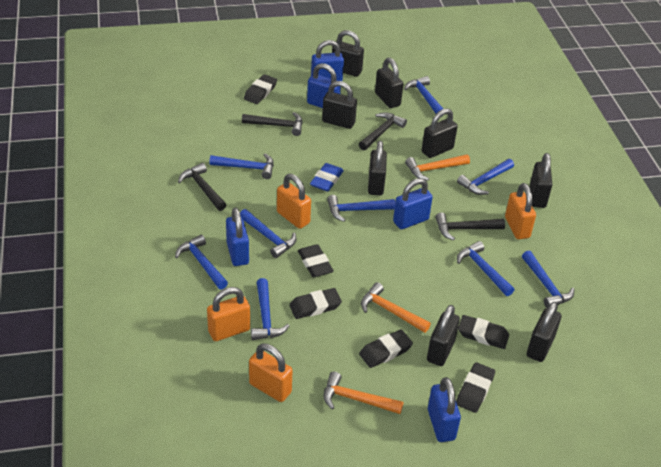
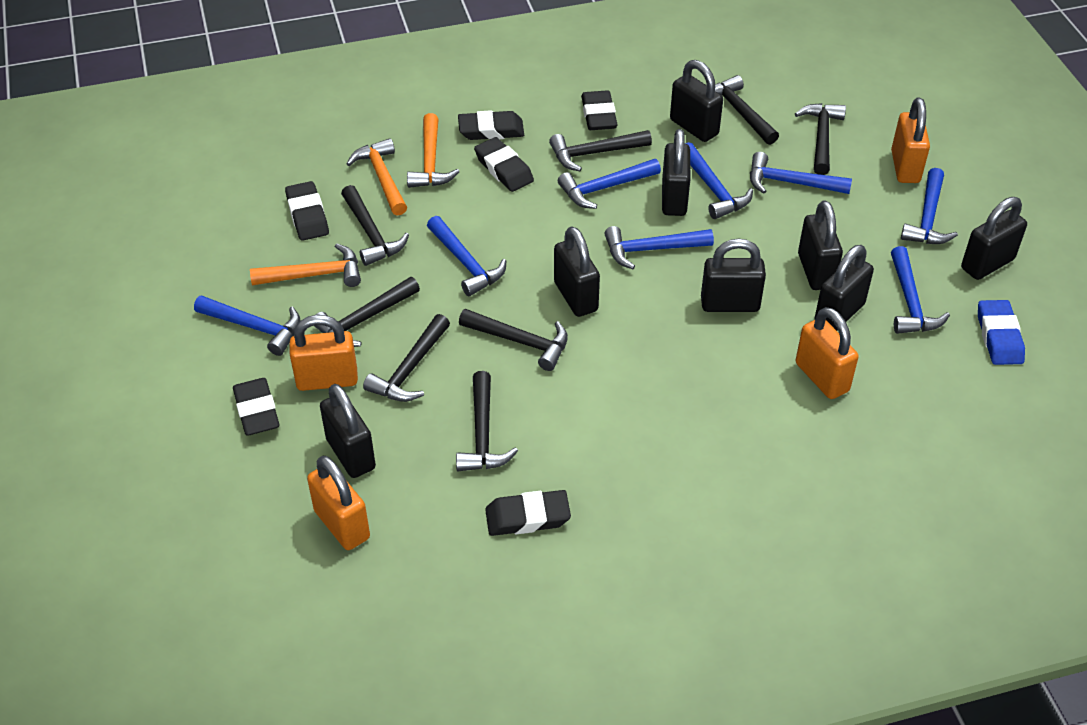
black hammer: [178,163,226,211] [242,112,303,136] [359,112,407,150] [435,213,505,241] = 4 -> [315,277,420,347] [341,185,409,266] [363,314,450,402] [456,371,518,471] [459,309,568,371] [549,130,652,171] [715,75,779,145] [795,103,846,175] = 8
blue hammer: [175,234,228,290] [209,154,274,179] [240,209,297,258] [251,278,289,340] [327,195,395,222] [404,76,443,114] [457,159,514,195] [457,241,514,296] [522,251,575,308] = 9 -> [194,295,300,356] [427,216,506,296] [558,159,661,209] [604,226,714,269] [685,142,753,219] [750,152,852,194] [891,246,950,334] [901,168,958,244] = 8
blue padlock: [226,207,249,266] [307,63,341,108] [311,40,344,81] [393,178,433,229] [428,377,461,442] = 5 -> none = 0

